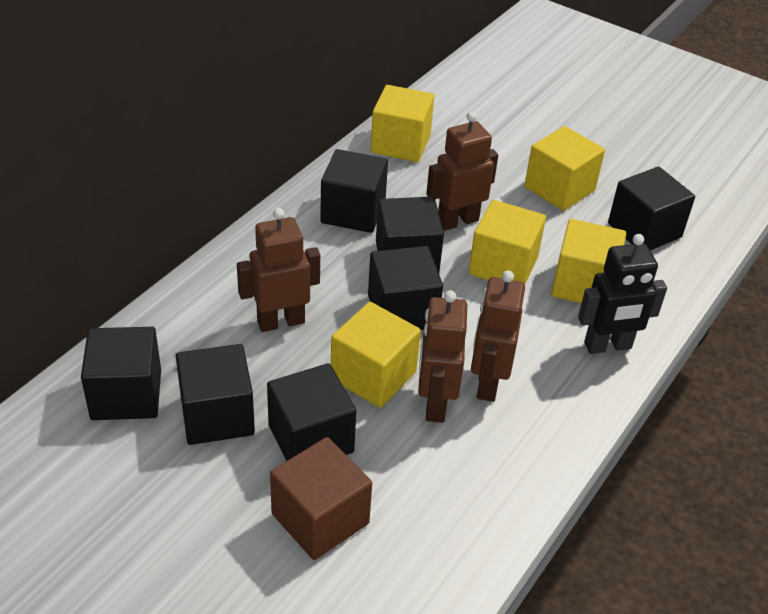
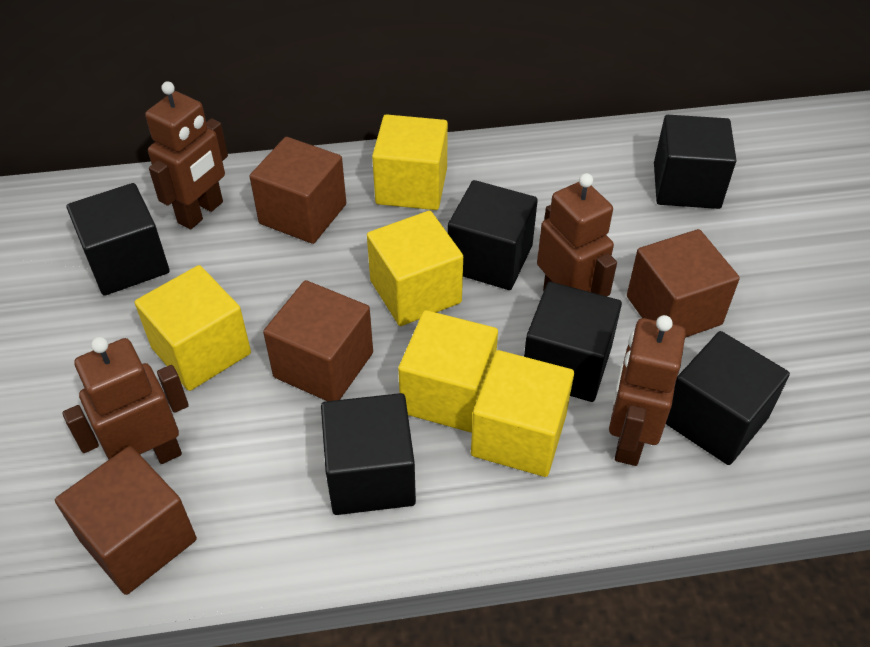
black cube: [81,327,161,420] [176,344,255,445] [267,363,356,461] [320,149,388,233] [368,246,443,330] [376,197,444,273] [608,167,695,250] = 7 -> [67,183,170,296] [321,393,416,515] [448,180,538,290] [524,282,622,402] [654,115,736,209] [666,331,790,465] = 6
black robot: [578,234,667,354] = 1 -> none = 0
brown cube: [270,437,372,560] = 1 -> [55,446,197,595] [250,137,346,244] [263,280,373,401] [627,229,740,338] = 4

